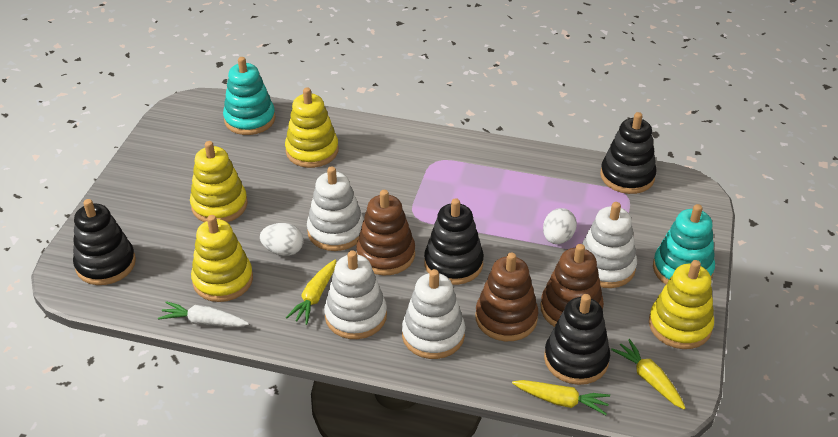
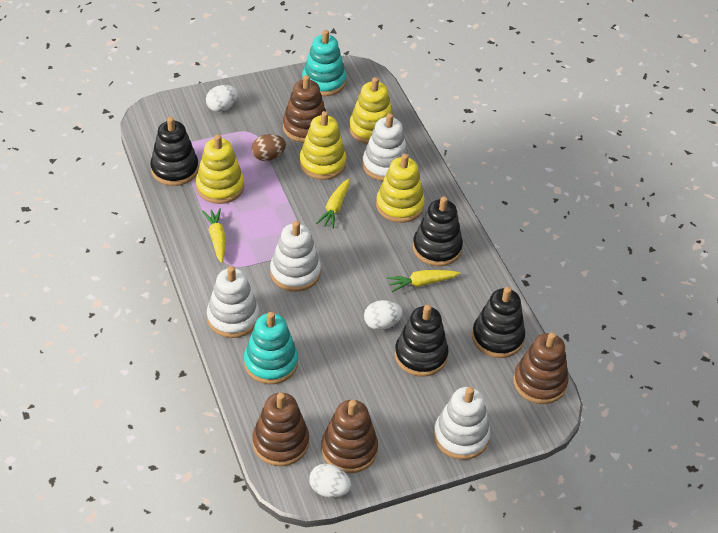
brown egg: none = 0 -> [252,134,286,161] = 1
brown stacking toy: [356,190,415,276] [475,253,538,341] [540,244,604,327] = 3 -> [253,393,309,466] [283,75,326,143] [321,400,378,473] [513,332,569,404] = 4
white carrot: [158,301,249,327] = 1 -> none = 0
white egg: [260,223,304,256] [543,208,577,244] = 2 -> [206,85,238,112] [309,464,351,498] [364,300,403,330] = 3

